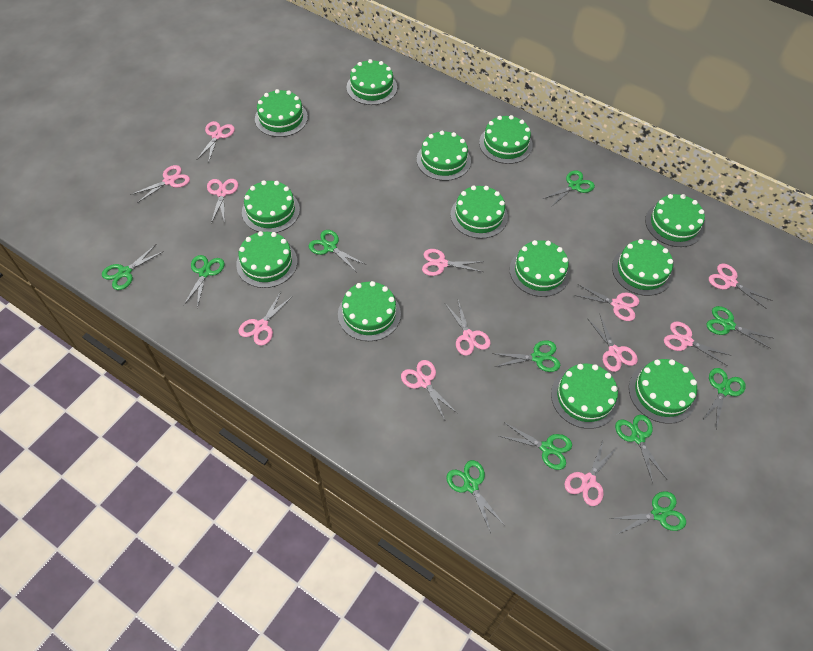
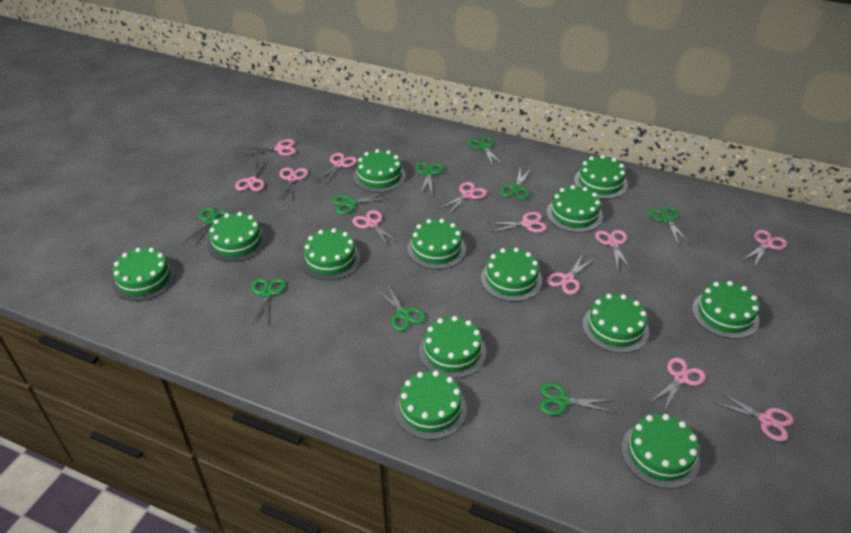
green scissors: [102,244,164,290] [183,255,225,308] [308,230,366,271] [446,460,505,533] [492,340,560,372] [499,423,572,470] [542,170,595,208] [609,491,686,535] [615,415,667,483] [703,368,746,429] [706,306,773,349] = 11 -> [183,207,229,246] [252,278,286,324] [332,192,387,214] [375,285,426,331] [415,162,444,194] [468,136,503,167] [500,168,532,200] [540,383,614,416] [648,207,690,244] = 9

